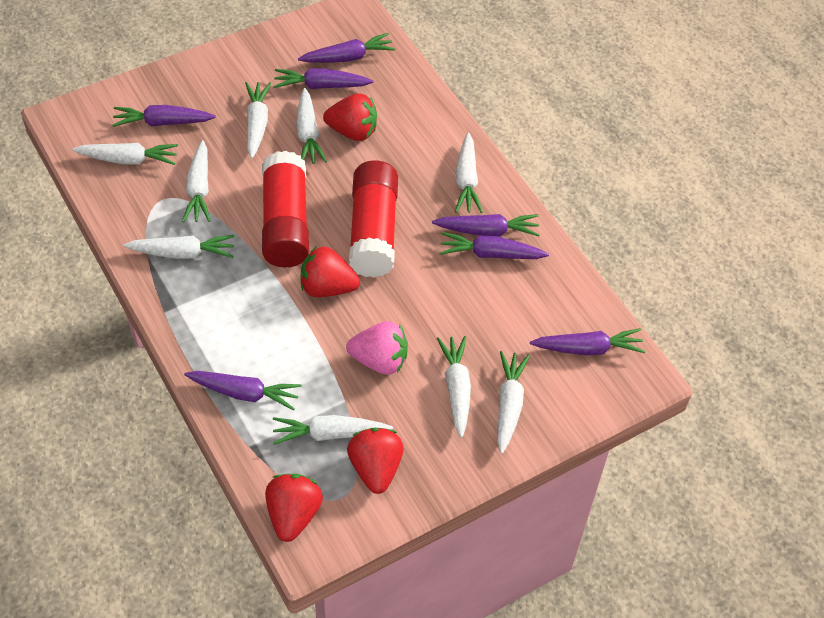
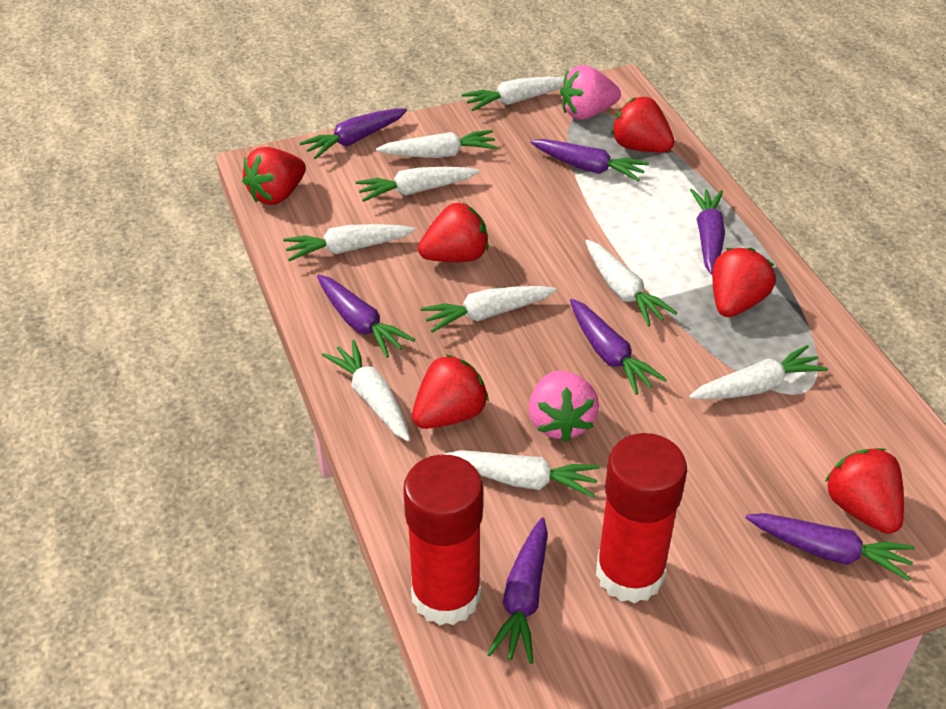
pink strawberry: [346,321,408,375] = 1 -> [528,370,599,442] [560,65,621,120] = 2
red strawberry: [265,474,323,542] [300,246,360,297] [323,94,377,141] [347,428,404,494] = 4 -> [242,147,306,205] [412,354,489,429] [418,203,488,262] [611,97,674,152] [712,248,775,317] [825,448,904,534] = 6

